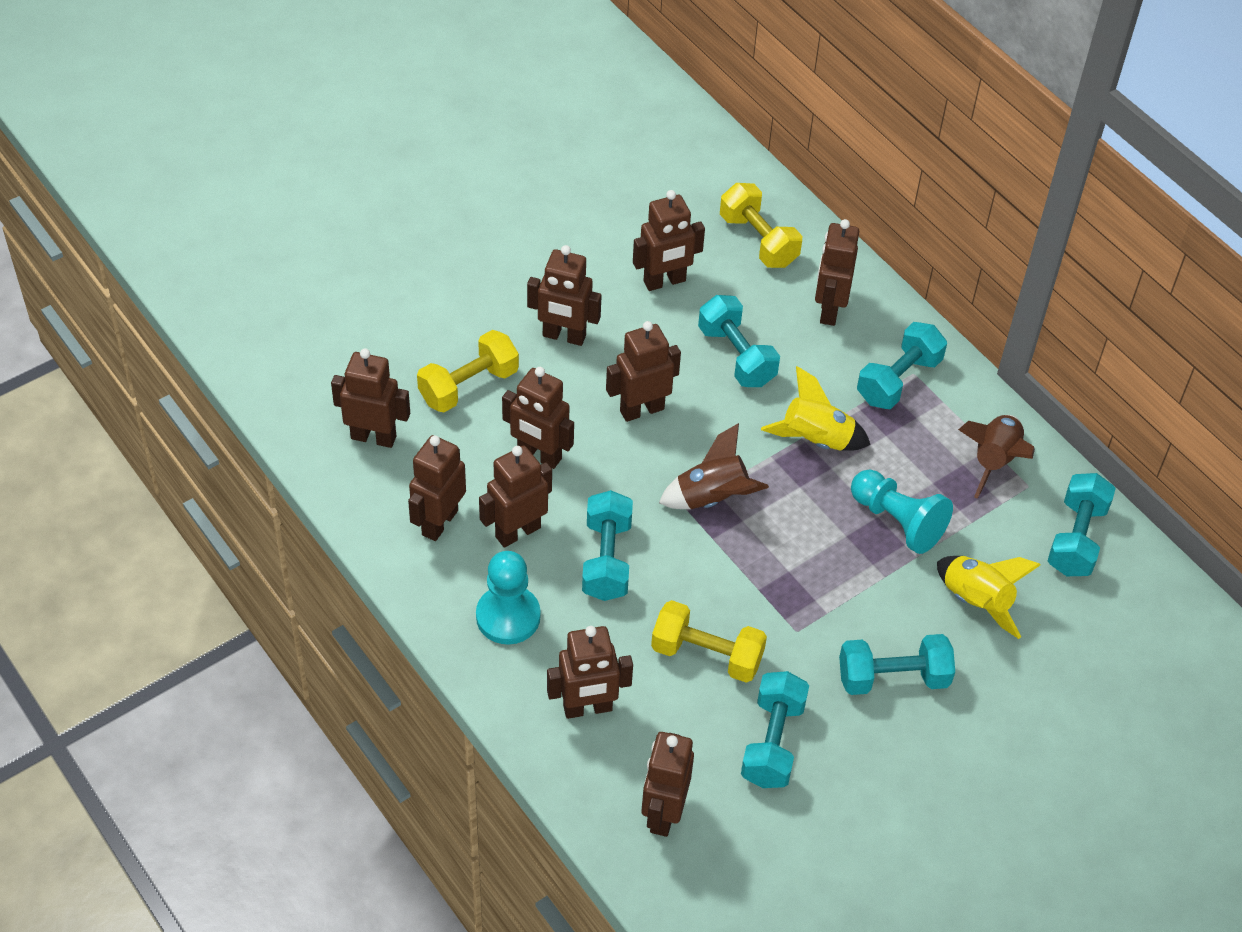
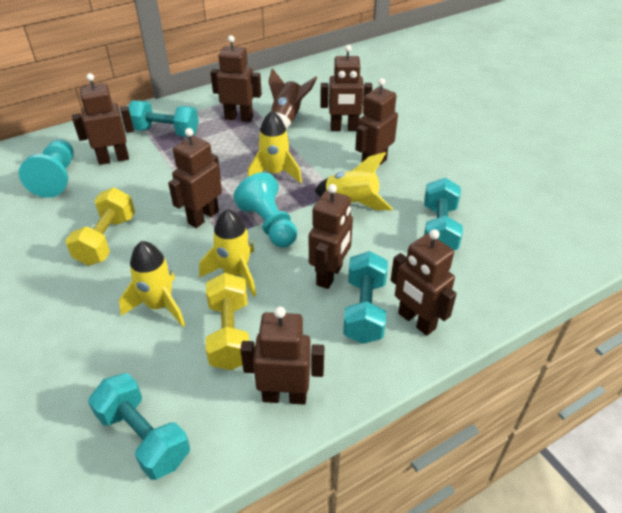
brown robot: [331,349,410,448] [408,435,466,541] [479,446,552,548] [502,367,574,469] [527,245,602,346] [547,626,633,719] [606,321,681,422] [633,190,705,291] [641,732,694,837] [815,219,859,326] = 10 -> [72,73,134,165] [168,128,222,228] [210,35,262,122] [240,307,324,404] [309,184,353,289] [320,45,372,131] [355,78,398,164] [391,229,457,336] = 8
brown rocket: [659,423,769,509] [958,415,1035,499] = 2 -> [268,68,317,129] = 1
turquoise dumbbell: [582,490,633,601] [698,295,780,387] [741,671,809,788] [839,634,955,695] [857,322,947,409] [1048,473,1116,576] = 6 -> [88,373,190,480] [129,101,199,137] [343,251,388,344] [424,178,463,250] = 4
yellow dumbbell: [417,330,519,412] [651,600,767,683] [720,183,802,268] = 3 -> [65,188,135,266] [206,273,249,370] = 2
yellow rocket: [761,366,871,451] [937,556,1040,639] = 2 -> [119,241,185,327] [199,209,256,297] [248,111,302,183] [314,152,393,210] = 4

